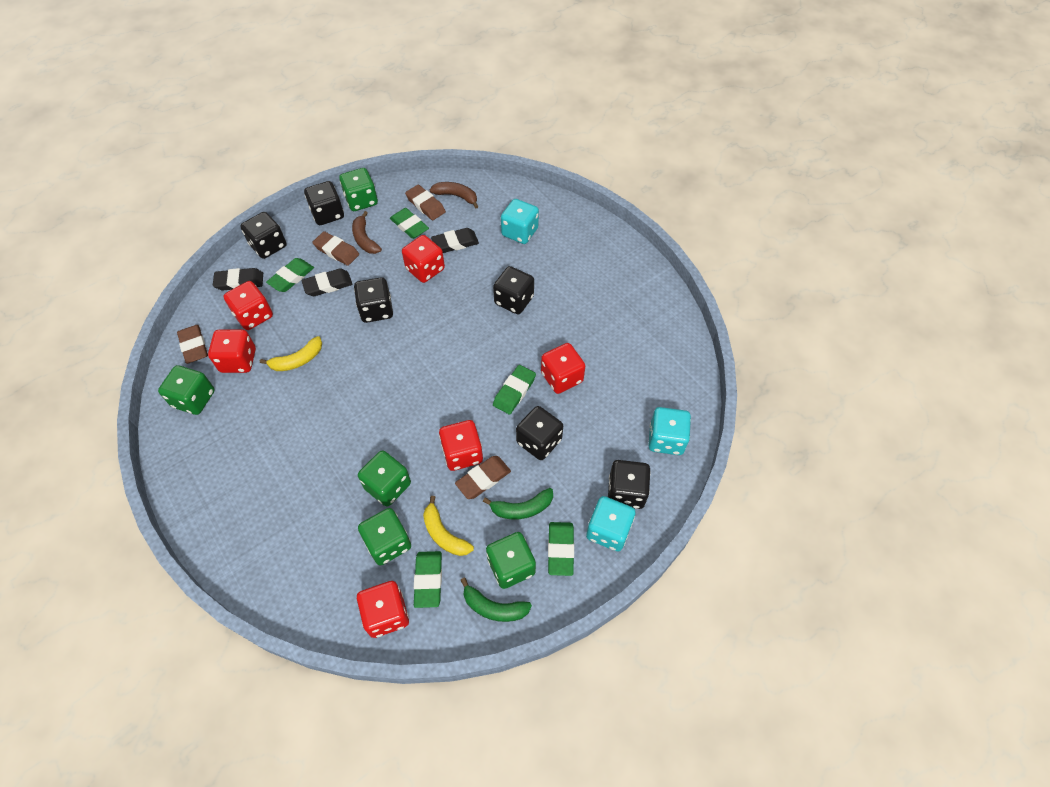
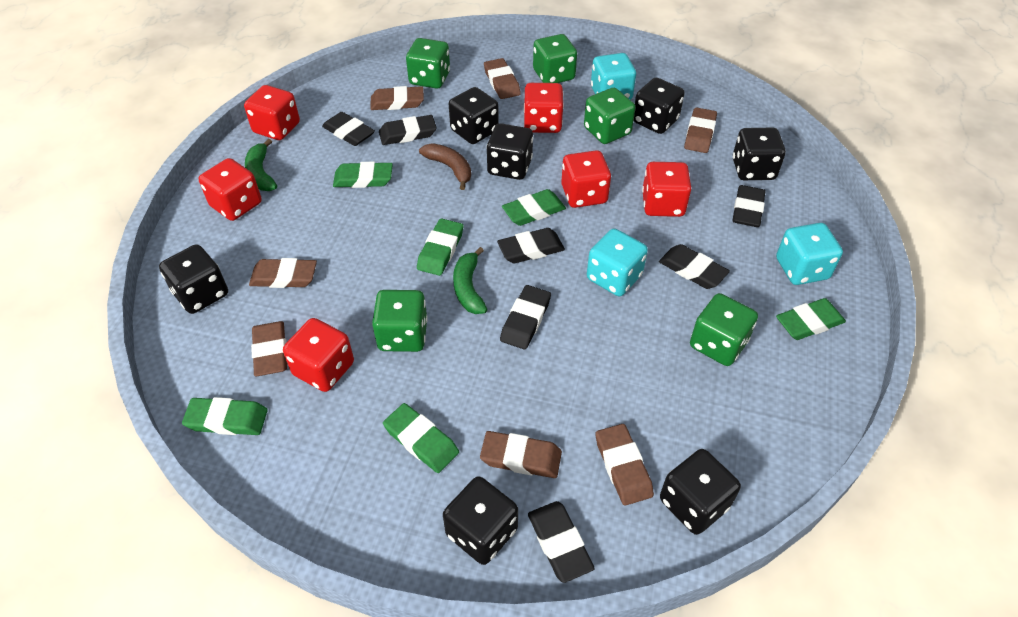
black dice: [240,212,287,259] [304,181,344,225] [354,277,393,323] [493,266,534,314] [516,406,563,460] [608,460,651,509] = 6 -> [159,244,228,314] [443,476,518,565] [449,87,499,144] [486,123,533,180] [634,78,685,134] [660,449,741,535] [733,127,786,180] = 7
black eraser: [213,268,263,291] [301,268,352,296] [431,228,479,253] = 3 -> [322,112,375,146] [379,115,437,145] [497,228,565,263] [500,285,551,349] [528,501,595,583] [659,244,730,289] [732,185,766,227] = 7
brown banana: [352,211,382,254] [430,182,479,208] = 2 -> [419,143,471,190] = 1
brown eraser: [177,325,208,364] [312,231,359,266] [405,185,446,220] [455,456,511,499] = 4 -> [249,258,317,288] [251,321,287,376] [370,86,424,110] [480,431,562,478] [484,58,521,99] [595,424,654,506] [684,107,717,153] = 7
green eraser: [266,258,314,292] [390,208,429,239] [414,551,442,608] [493,365,536,415] [548,522,574,576] = 5 -> [182,397,268,435] [333,162,393,188] [383,403,459,473] [417,218,463,276] [502,189,566,226] [776,298,846,340] = 6
yellow banana: [260,336,322,371] [423,496,474,556] = 2 -> none = 0

